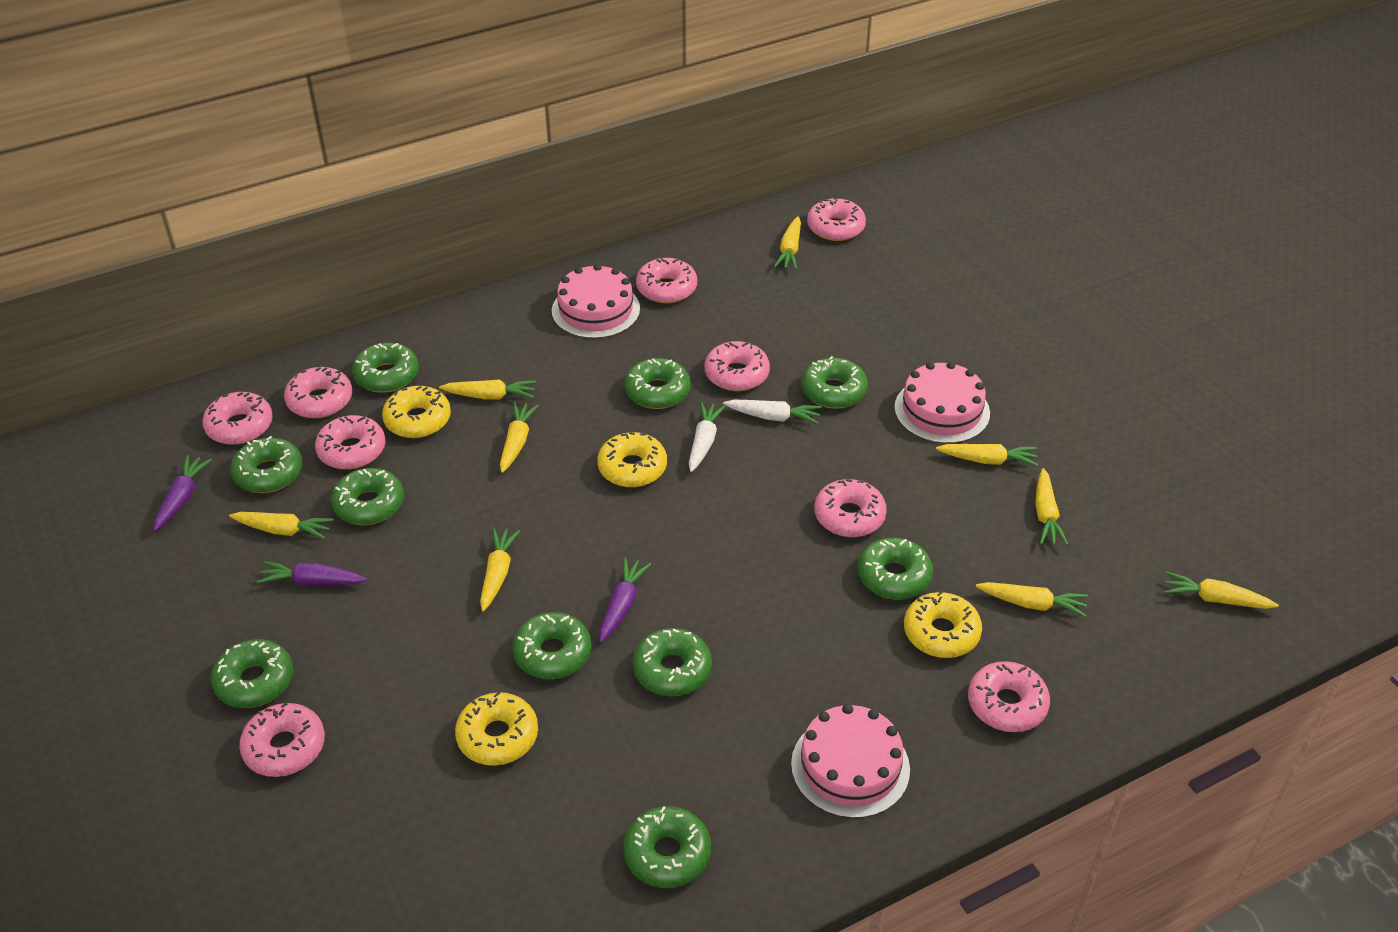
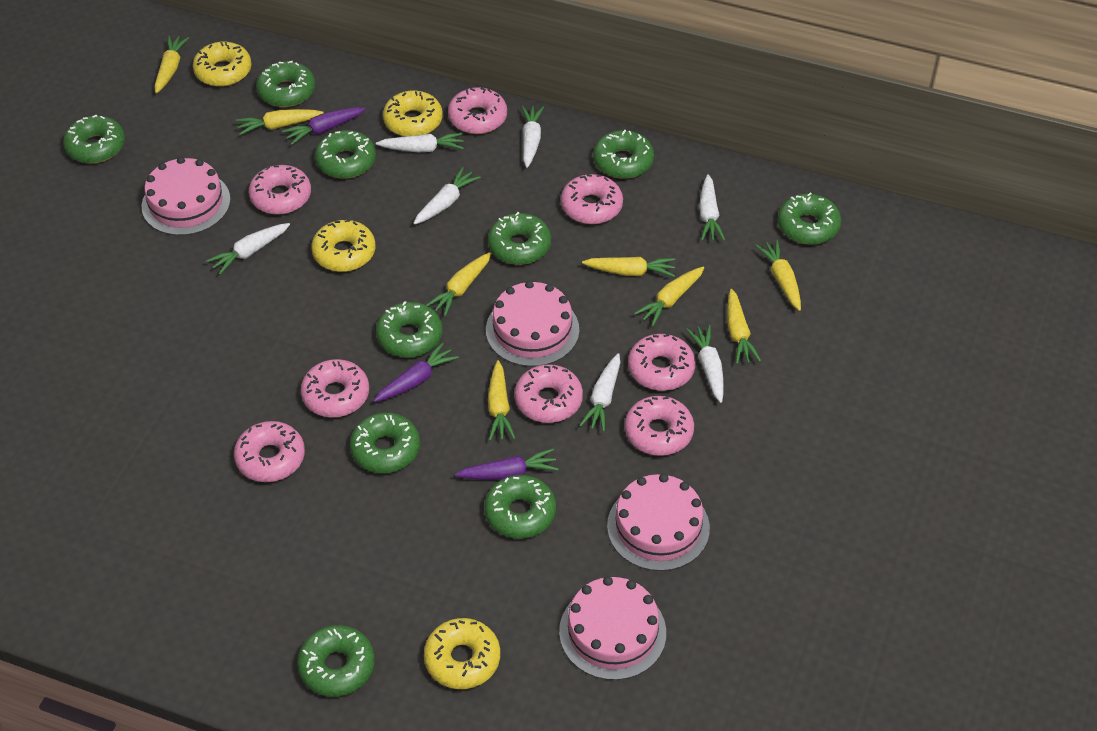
pink cake: [552,264,640,339] [791,704,910,818] [894,362,990,444] = 3 -> [141,157,230,235] [486,281,579,367] [559,576,666,680] [607,474,710,571] = 4
pink donut: [202,392,273,445] [239,702,325,777] [284,367,352,418] [315,415,385,469] [636,258,697,303] [705,341,770,391] [807,197,866,241] [814,479,887,537] [968,661,1050,732] = 9 -> [234,421,305,482] [249,165,311,215] [301,359,369,417] [448,87,507,134] [515,364,583,423] [561,174,623,224] [625,396,694,456] [628,334,696,391] = 8
white carrot: [689,402,726,472] [723,400,821,424] = 2 -> [206,223,290,275] [376,133,464,153] [413,167,481,225] [521,105,544,168] [579,353,620,432] [686,325,724,403] [699,174,725,241] = 7
yellow carrot: [229,512,334,539] [439,380,536,399] [480,528,520,612] [500,402,539,473] [774,216,801,270] [936,444,1038,466] [976,582,1088,617] [1035,468,1068,545] [1164,571,1279,609] = 9 -> [155,35,189,93] [236,109,323,135] [427,252,492,317] [488,360,516,441] [582,257,675,277] [634,266,704,326] [727,289,761,364] [755,240,801,311] = 8

